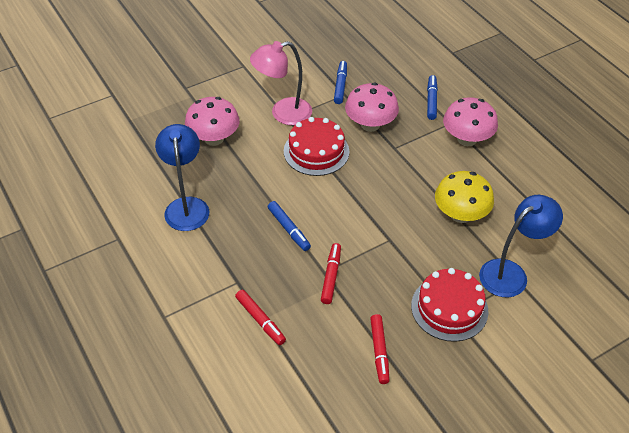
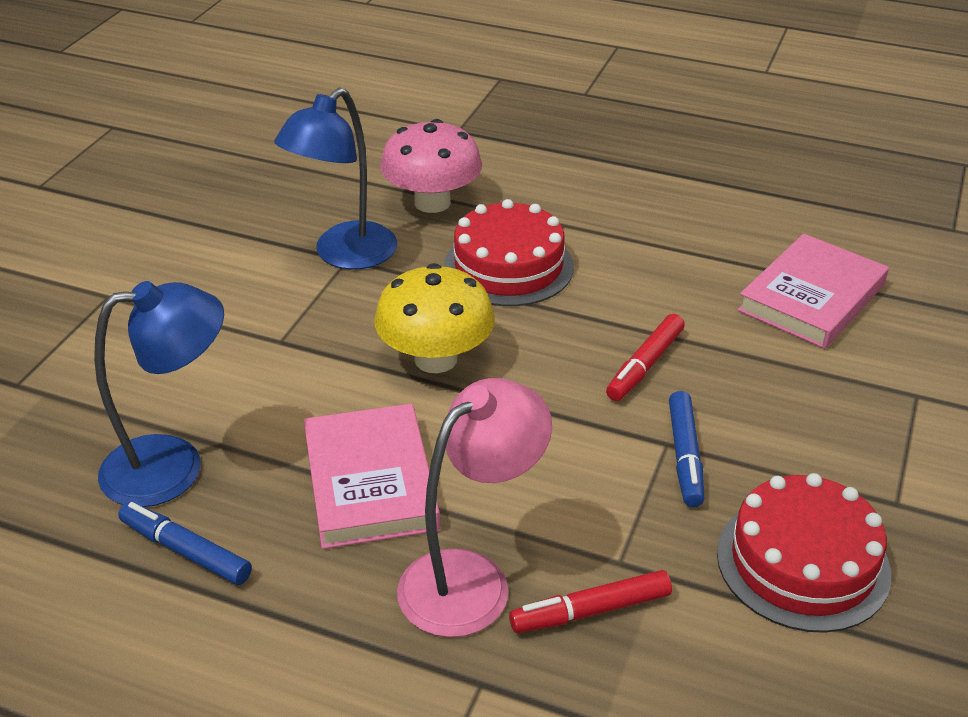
blue marker: [268,201,311,251] [334,61,347,104] [427,75,438,120] = 3 -> [118,502,252,585] [669,391,704,507] = 2
pink book: none = 0 -> [304,404,440,549] [737,234,889,349] = 2
pink mushroom: [185,97,239,146] [345,83,399,132] [443,97,498,146] = 3 -> [380,119,482,213] = 1
red marker: [235,289,286,345] [321,243,341,304] [370,314,389,384] = 3 -> [509,570,672,633] [606,314,685,401] = 2

